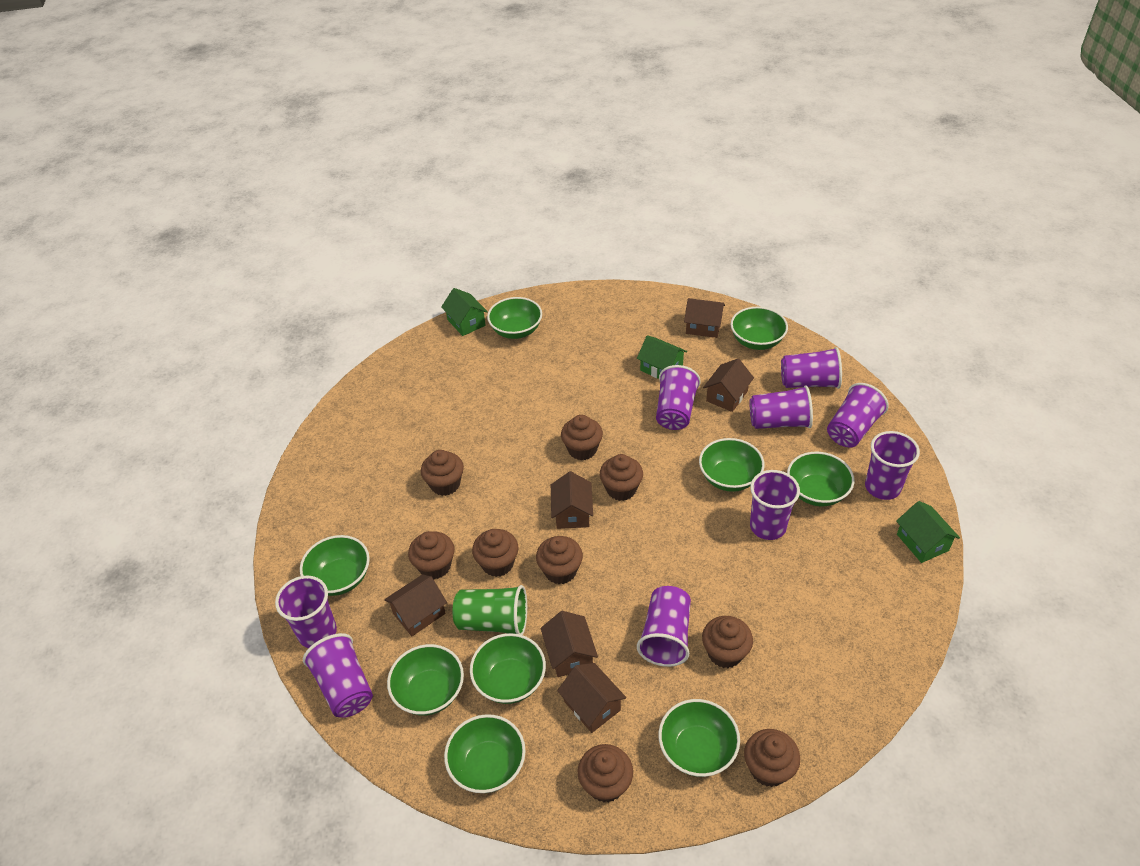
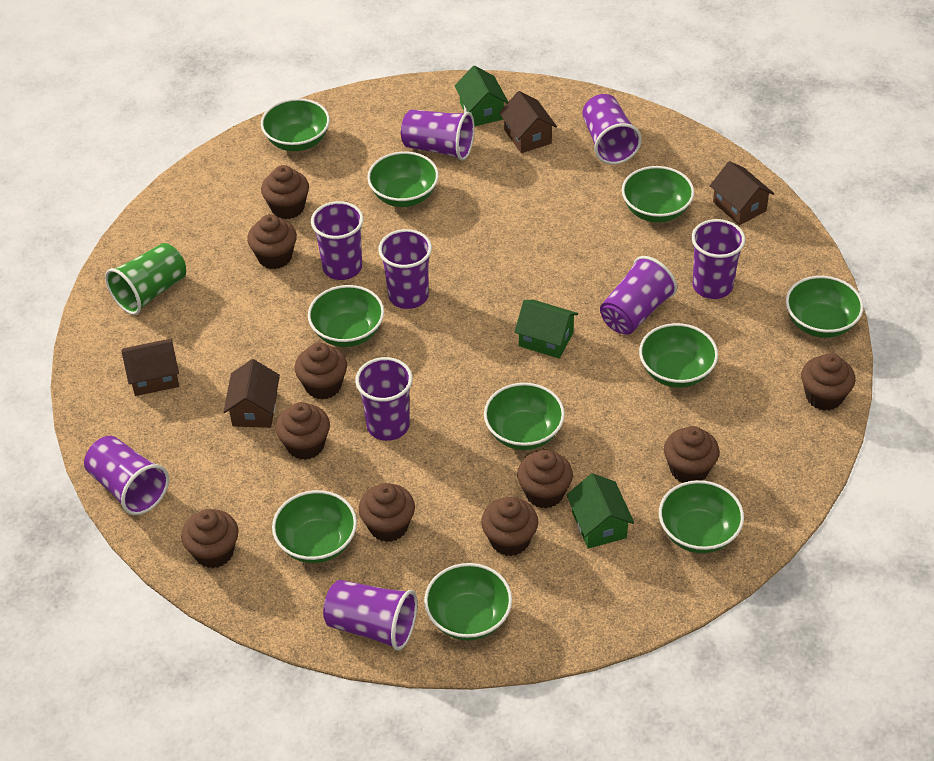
brown cupcake: [408,531,454,579] [421,450,464,496] [472,529,518,577] [536,536,583,584] [561,415,603,461] [578,744,633,803] [600,454,643,501] [702,616,753,668] [744,729,800,787] = 9 -> [181,509,238,568] [247,214,297,269] [261,165,309,219] [276,402,330,460] [294,343,347,400] [359,483,415,542] [481,497,538,556] [517,450,573,508] [664,426,719,483] [801,353,855,411] = 10
brown house: [384,574,447,636] [541,611,598,677] [551,471,593,529] [557,663,626,733] [684,298,725,338] [703,359,754,412] = 6 -> [121,338,179,396] [224,359,280,428] [499,91,557,153] [710,161,774,225] = 4
green bowl: [300,535,370,596] [387,644,464,716] [444,714,526,793] [470,633,546,704] [487,297,542,339] [658,699,740,777] [699,438,764,492] [731,307,788,350] [787,452,854,506] = 9 -> [261,98,330,151] [272,490,357,563] [308,285,384,347] [367,152,439,207] [424,563,512,640] [484,383,565,450] [622,166,694,223] [639,323,718,388] [659,480,744,553] [786,276,864,338] = 10

